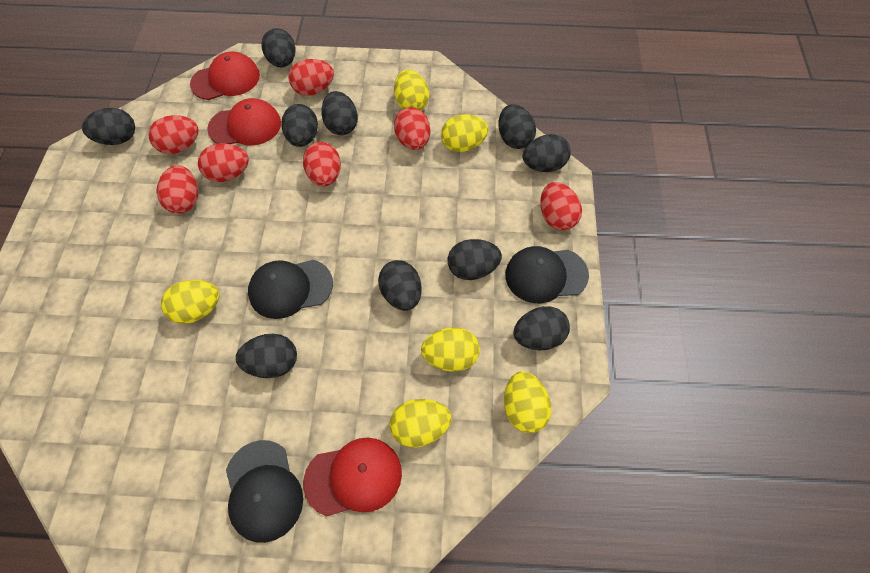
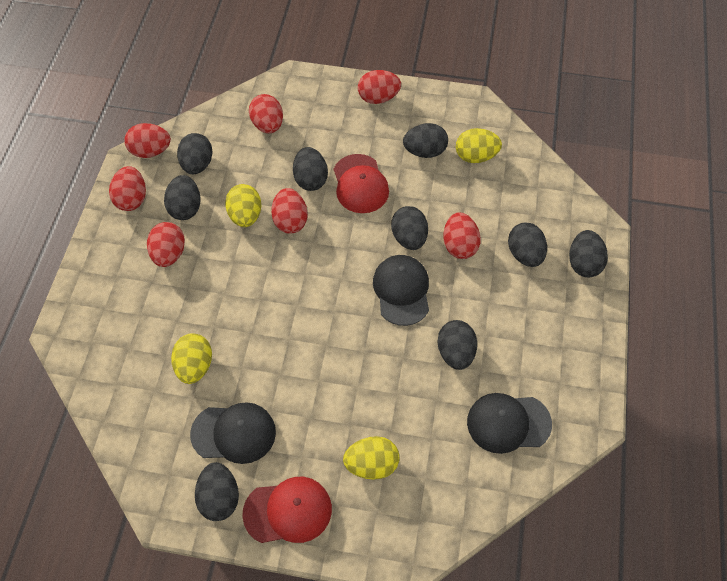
black egg: [82,108,135,145] [236,334,297,378] [261,28,296,67] [281,104,318,147] [321,91,358,135] [378,260,422,311] [448,239,502,280] [498,104,536,149] [513,306,570,350] [522,134,571,172] = 10 -> [164,175,201,220] [177,133,213,174] [195,462,239,521] [293,147,328,191] [391,206,428,250] [403,123,448,158] [438,320,477,370] [508,223,547,267] [569,230,608,277] = 9
red cap: [190,52,260,100] [207,98,281,145] [303,437,402,516] = 3 -> [242,477,332,543] [334,154,389,213] = 2
yellow egg: [161,280,219,324] [389,399,451,447] [394,70,429,110] [421,327,480,372] [441,114,489,152] [504,371,551,433] = 6 -> [171,333,212,384] [225,184,262,227] [343,436,399,480] [456,128,502,163] = 4

